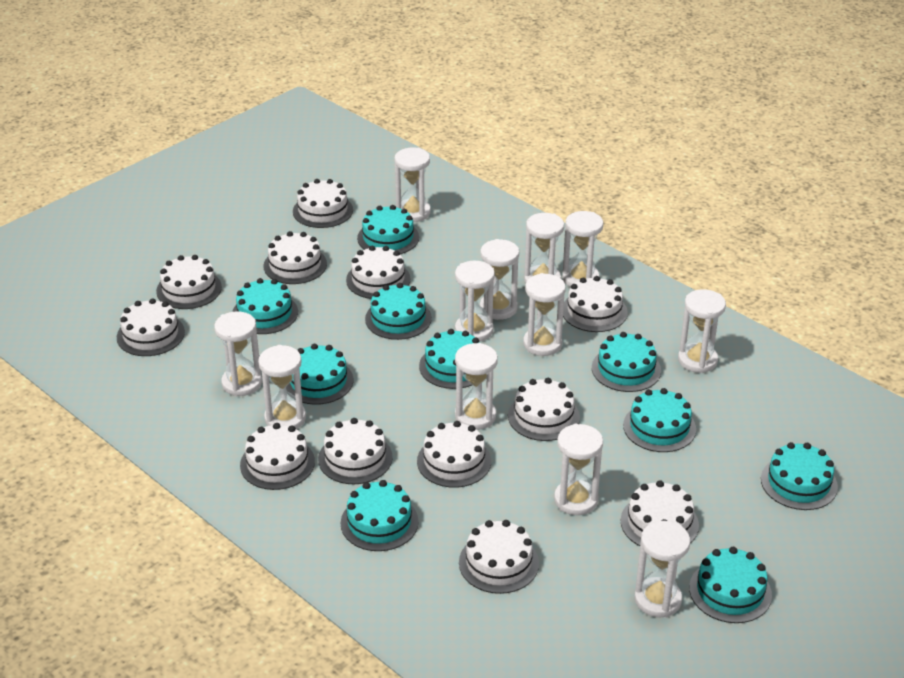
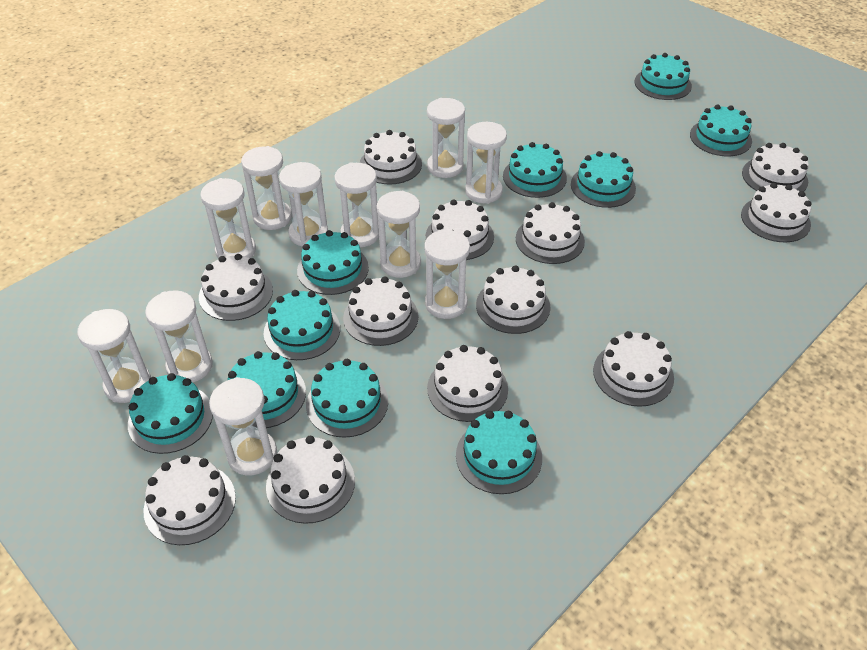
white hourglass: [214,311,262,396] [258,345,306,429] [395,148,431,222] [455,261,495,342] [455,343,498,430] [480,239,519,320] [523,273,566,356] [524,213,564,283] [554,424,603,515] [562,211,603,287] [634,521,690,618] [678,289,726,373] = 12 -> [77,309,151,403] [145,290,213,382] [200,178,256,259] [209,377,277,475] [241,146,292,230] [279,162,328,247] [334,162,379,247] [376,191,421,278] [425,229,470,319] [427,98,465,178] [465,122,507,204] = 11

